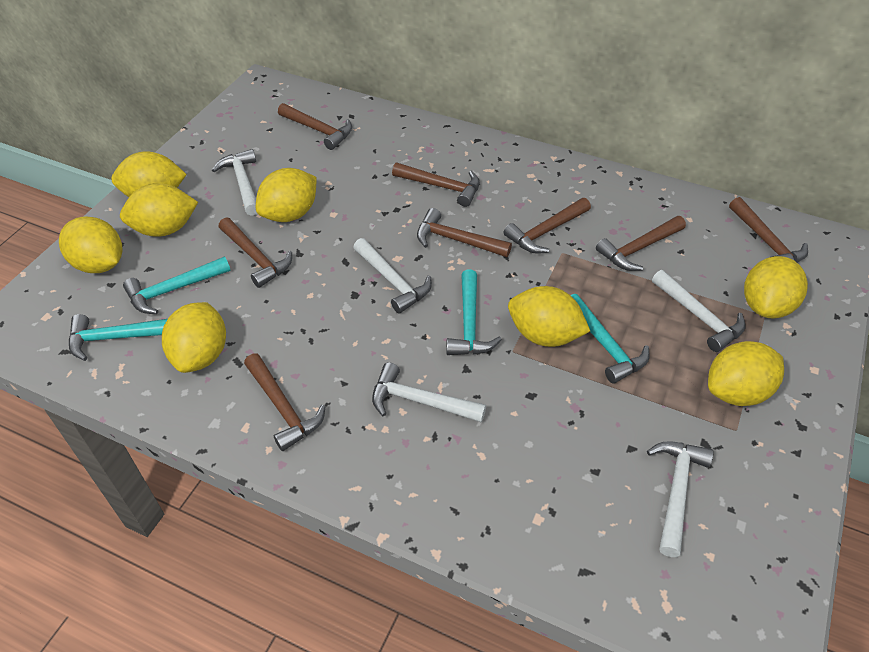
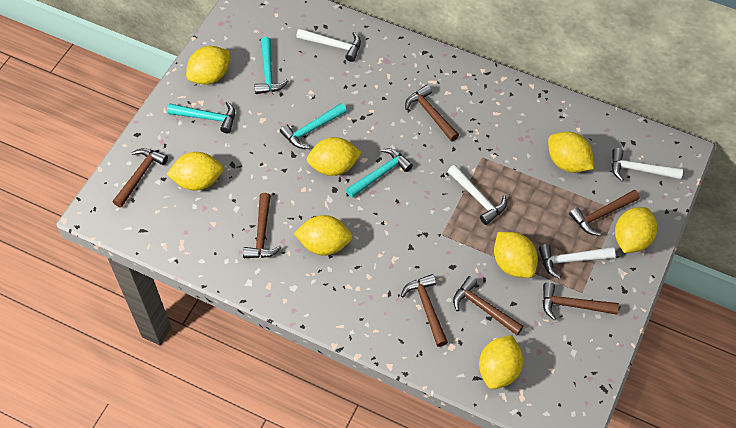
brown hammer: [219,217,292,288] [244,354,325,451] [278,103,352,150] [392,163,480,207] [417,208,512,257] [503,198,591,254] [596,216,686,271] [729,197,808,263] = 8 -> [113,148,168,208] [243,193,282,258] [401,274,448,347] [405,85,459,141] [453,276,524,335] [542,282,619,320] [569,190,640,236] = 7
white hammer: [212,149,257,216] [353,238,432,313] [372,362,486,423] [647,441,713,557] [652,270,746,352] = 5 -> [296,28,361,62] [448,165,507,225] [539,244,615,279] [612,148,683,181] = 4

